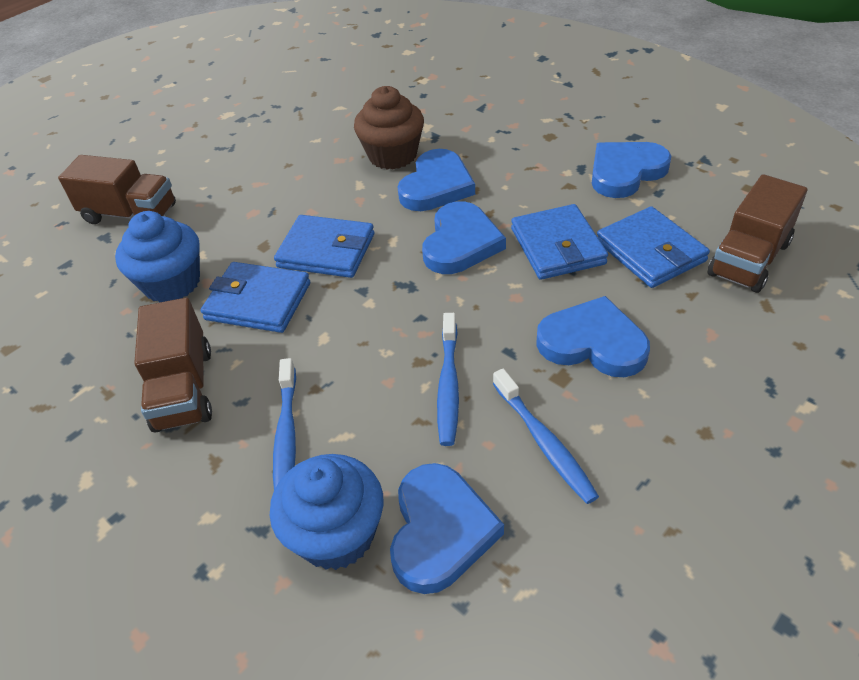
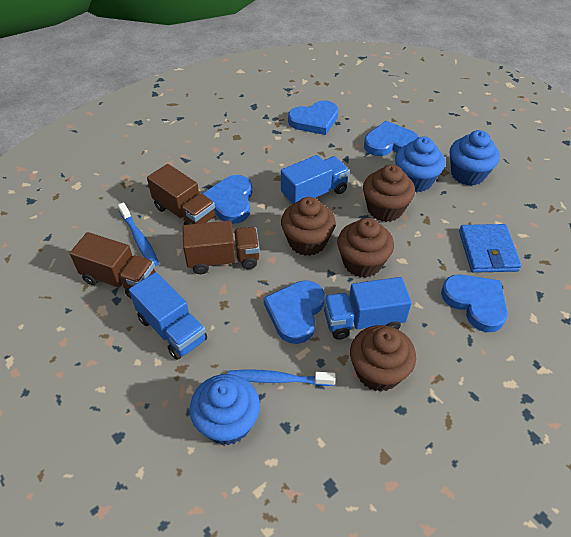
blue cupcake: [115,211,200,303] [270,454,384,570] = 2 -> [189,374,260,445] [395,136,445,192] [450,130,500,186] = 3
blue toothbrush: [273,358,296,490] [437,313,459,446] [493,369,599,504] = 3 -> [118,202,159,266] [228,370,335,386] = 2
blue truck: none = 0 -> [129,272,207,360] [281,155,350,205] [324,277,412,339] = 3
blue wallet: [201,262,310,333] [274,215,374,278] [511,204,608,280] [597,206,710,288] = 4 -> [459,224,522,273] = 1
brown cupcake: [354,86,424,169] = 1 -> [281,197,336,256] [337,218,394,278] [350,325,416,392] [363,164,415,222] = 4

